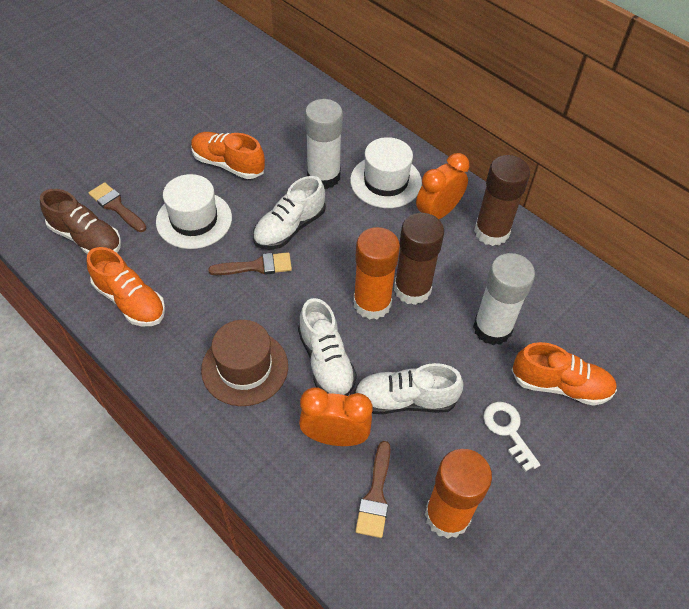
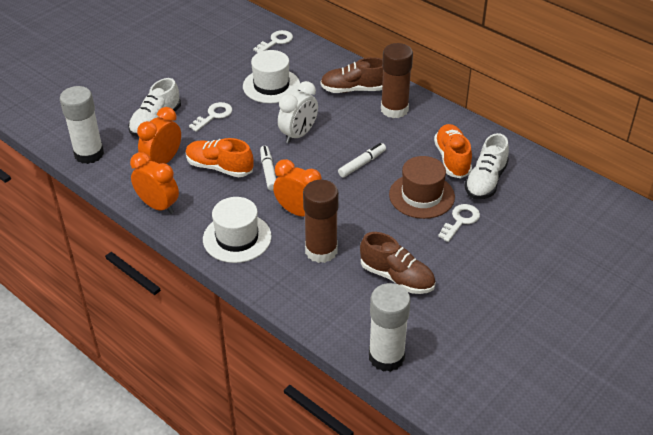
brown brush: [88,182,146,232] [208,252,292,275] [355,441,391,538] = 3 -> none = 0
brown shoe: [40,189,121,254] = 1 -> [320,57,383,93] [360,232,436,294] = 2
orange clock: [299,387,373,446] [416,153,469,219] = 2 -> [130,152,179,214] [137,107,181,164] [273,159,322,217] = 3
orange glue stick: [353,227,400,320] [425,449,492,539] = 2 -> none = 0
orange shoe: [87,247,165,326] [191,132,265,179] [512,342,617,406] = 3 -> [185,138,254,178] [434,124,472,179] = 2
white clock: none = 0 -> [278,81,318,143] = 1
white key: [483,402,540,472] = 1 -> [189,102,232,132] [253,30,293,53] [438,204,480,242] = 3
white marker: none = 0 -> [260,146,276,191] [338,143,386,178] = 2
white shoe: [253,176,326,249] [298,298,357,396] [354,363,463,414] = 3 -> [128,78,181,136] [465,133,509,199] = 2

